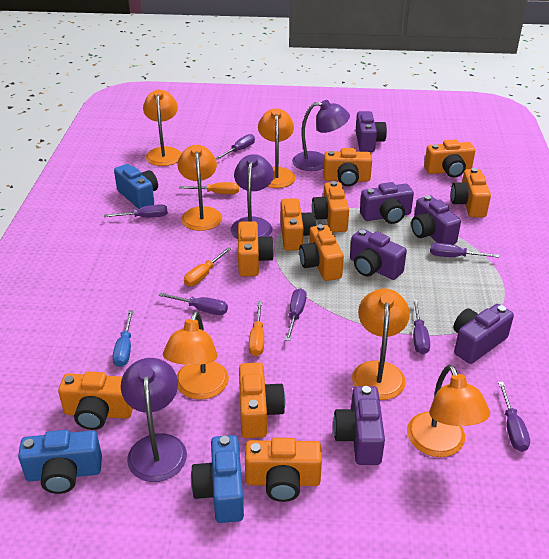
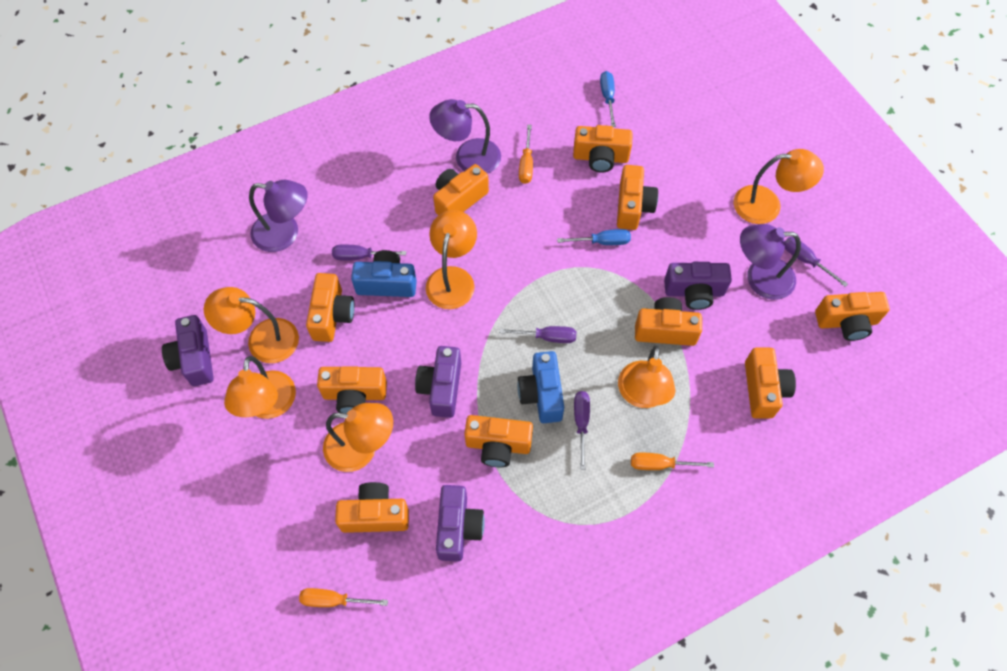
blue camera: [18,430,102,494] [114,164,158,209] [191,435,244,523] = 3 -> [351,250,417,297] [517,351,564,423] = 2
blue screwdriver: [113,310,134,367] = 1 -> [557,229,631,245] [600,71,616,127] = 2
purple camera: [333,386,385,465] [350,229,407,280] [356,111,387,152] [360,182,414,224] [411,195,461,245] [453,304,514,364] = 6 -> [162,315,214,386] [415,346,461,418] [436,485,485,562] [664,262,732,310] = 4
purple screwdriver: [104,204,168,218] [158,293,228,315] [215,134,255,160] [285,288,307,341] [413,299,430,354] [430,243,499,258] [498,382,530,452] = 7 -> [332,245,406,260] [499,326,576,343] [574,391,590,470] [785,237,848,287] = 4

